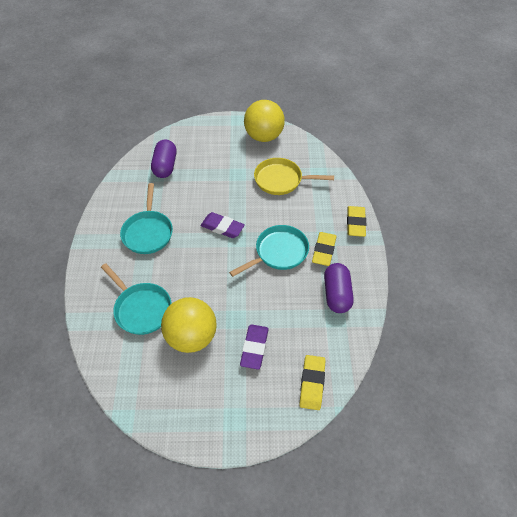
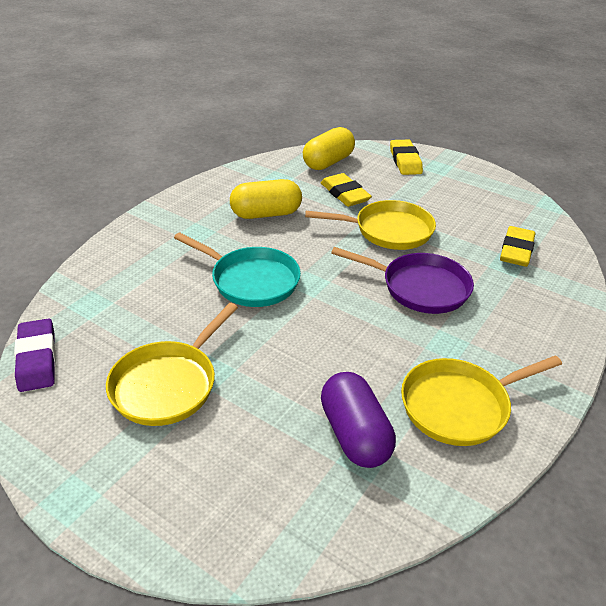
purple capsule: [151,139,176,178] [324,263,354,313] = 2 -> [321,372,396,468] = 1
purple eraser: [200,212,245,238] [240,324,269,369] = 2 -> [14,319,56,392] = 1
purple pan: none = 0 -> [331,247,474,314] = 1
turquoise pan: [101,263,172,335] [120,183,173,254] [229,225,309,277] = 3 -> [174,232,301,307] = 1
yellow ball: [161,297,217,353] [244,100,285,142] = 2 -> none = 0
yellow capsule: none = 0 -> [230,179,302,219] [303,127,355,170] = 2
yellow pan: [254,158,334,195] = 1 -> [106,303,238,426] [305,200,436,250] [401,355,562,446] = 3

